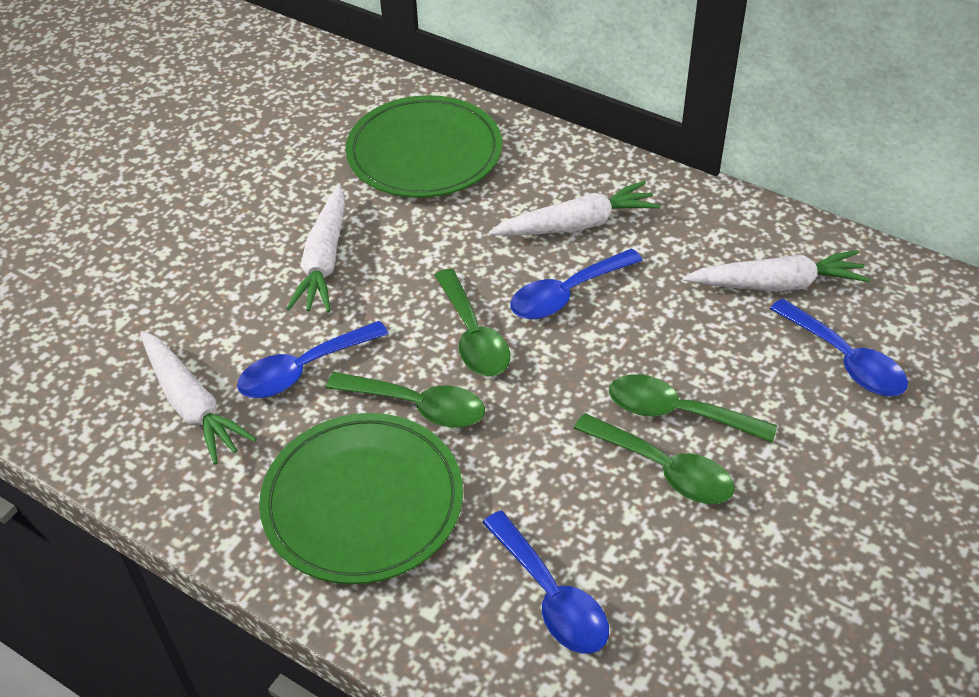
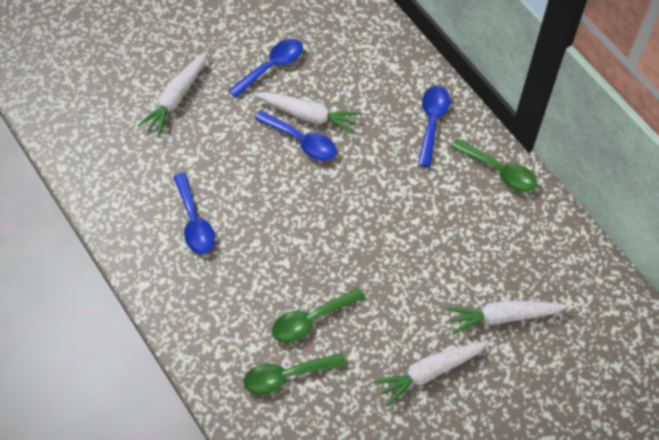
green plate: [259,413,463,584] [346,95,502,198] = 2 -> none = 0
green spoon: [326,372,485,428] [435,269,510,377] [574,413,735,504] [609,374,777,443] = 4 -> [243,353,346,395] [272,287,365,343] [451,138,537,192] = 3

